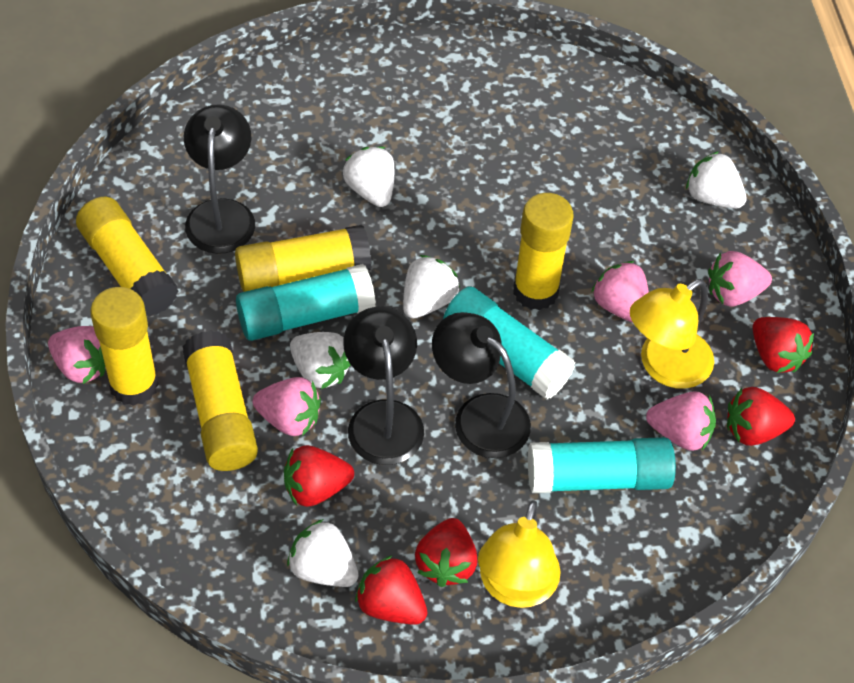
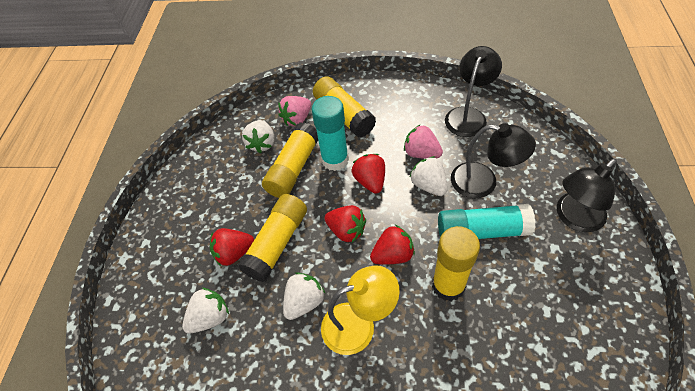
pink strawberry: [48,326,106,384] [253,377,321,436] [591,261,649,323] [646,391,716,451] [708,251,772,306] = 5 -> [278,96,311,126] [404,124,443,159] = 2
red strawberry: [284,445,354,507] [355,555,427,625] [415,518,477,587] [727,387,795,446] [752,317,814,373] = 5 -> [210,228,254,266] [325,205,366,242] [352,154,385,194] [370,225,415,265] = 4
turquoise glue stick: [236,264,376,341] [443,286,575,400] [528,437,676,493] = 3 -> [312,96,349,171] [438,204,536,239] = 2
white strawberry: [287,519,359,587] [290,332,351,389] [343,146,394,207] [403,255,460,318] [686,151,747,208] = 5 -> [182,287,229,334] [242,120,275,153] [283,272,326,320] [410,156,447,196] = 4
yellow glue stick: [76,197,179,317] [90,287,159,406] [183,330,258,471] [235,225,372,292] [513,193,574,310] = 5 -> [238,194,307,282] [262,122,318,198] [313,77,376,137] [432,226,480,301] = 4
yellow lamp: [478,500,561,608] [630,279,714,389] = 2 -> [321,265,400,355] = 1

